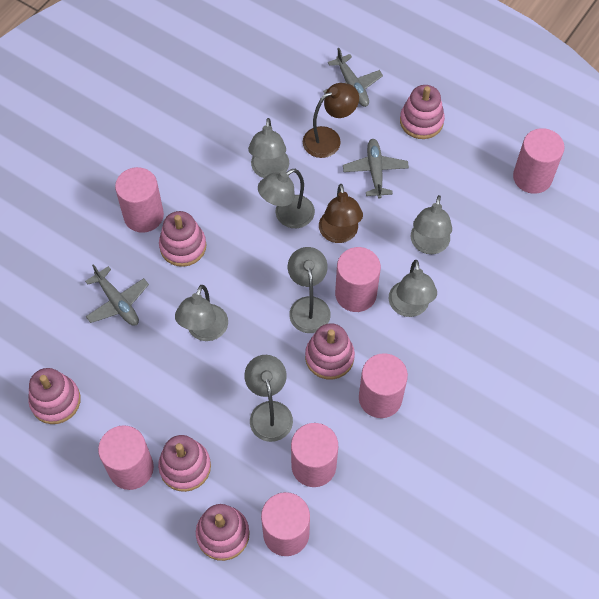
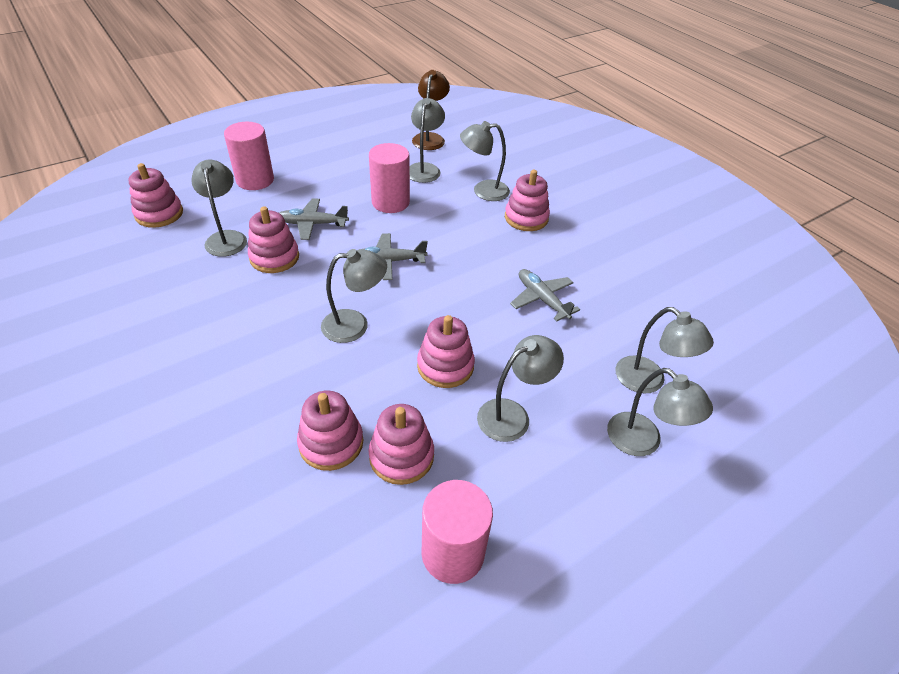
brown lamp: [303,83,359,158] [319,184,363,243] = 2 -> [412,70,450,150] = 1
pink cylinder: [98,425,154,490] [115,167,164,233] [261,492,310,556] [291,423,338,487] [335,247,381,312] [359,353,408,418] [513,128,565,194] = 7 -> [224,122,274,190] [369,143,410,213] [421,480,493,584] = 3

